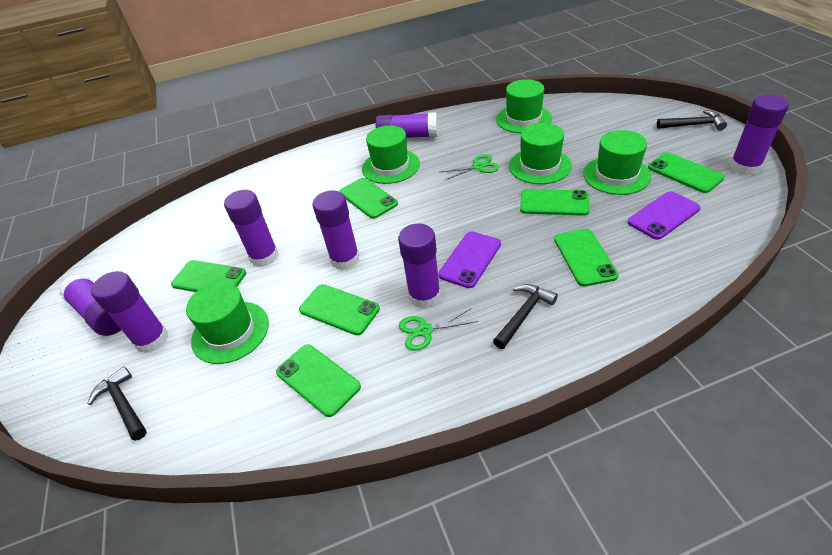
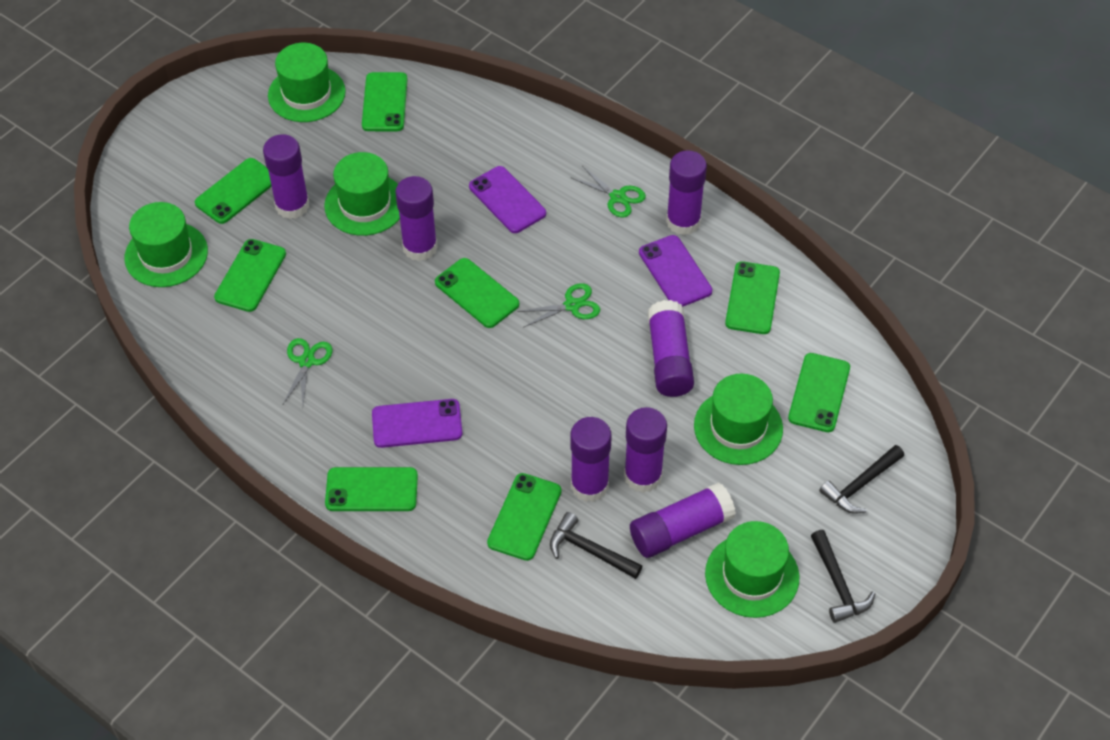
green phone: [171,260,246,292] [276,344,361,417] [299,284,380,335] [339,178,398,219] [520,189,590,216] [554,229,619,287] [648,152,725,193] = 7 -> [195,158,272,224] [214,239,286,312] [325,467,418,511] [362,72,408,131] [435,258,519,328] [487,473,562,561] [725,261,780,334] [788,353,850,432] = 8
green scissors: [399,309,478,351] [441,154,499,180] = 2 -> [283,338,333,406] [517,283,600,328] [572,166,646,217] = 3
purple phone: [438,231,501,288] [627,191,701,240] = 2 -> [372,399,463,448] [469,166,546,233] [639,235,712,307] = 3

